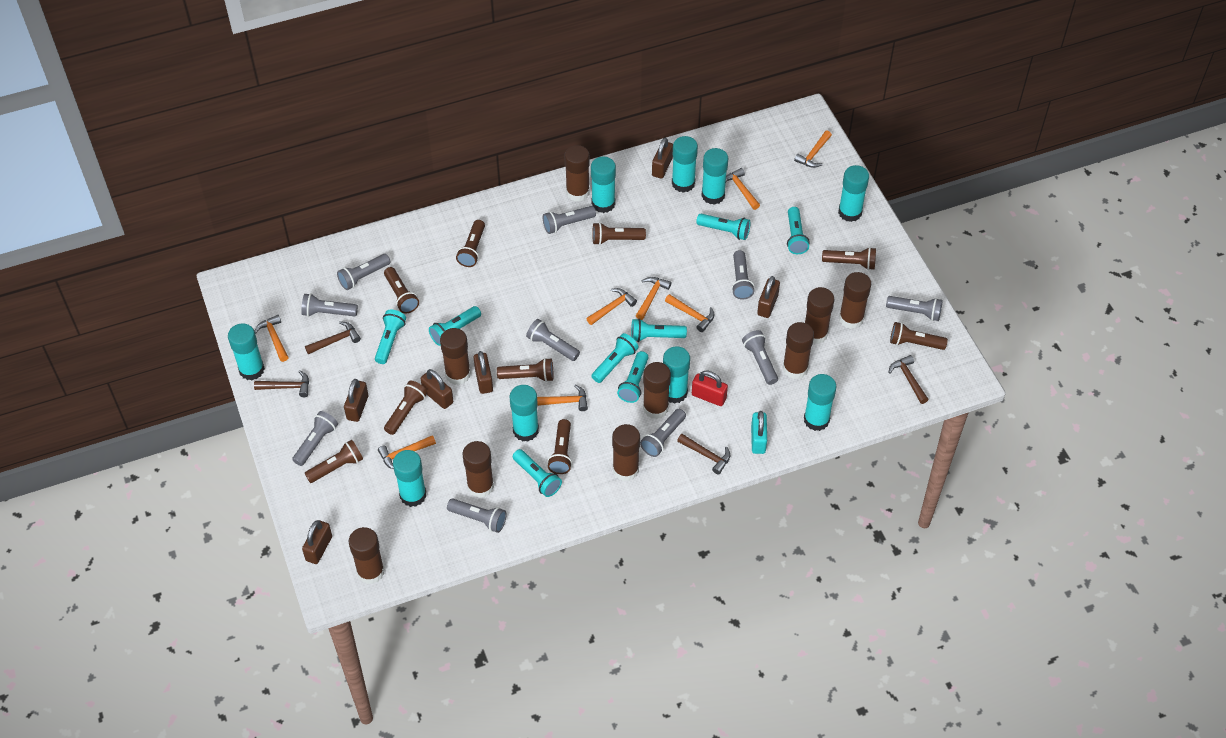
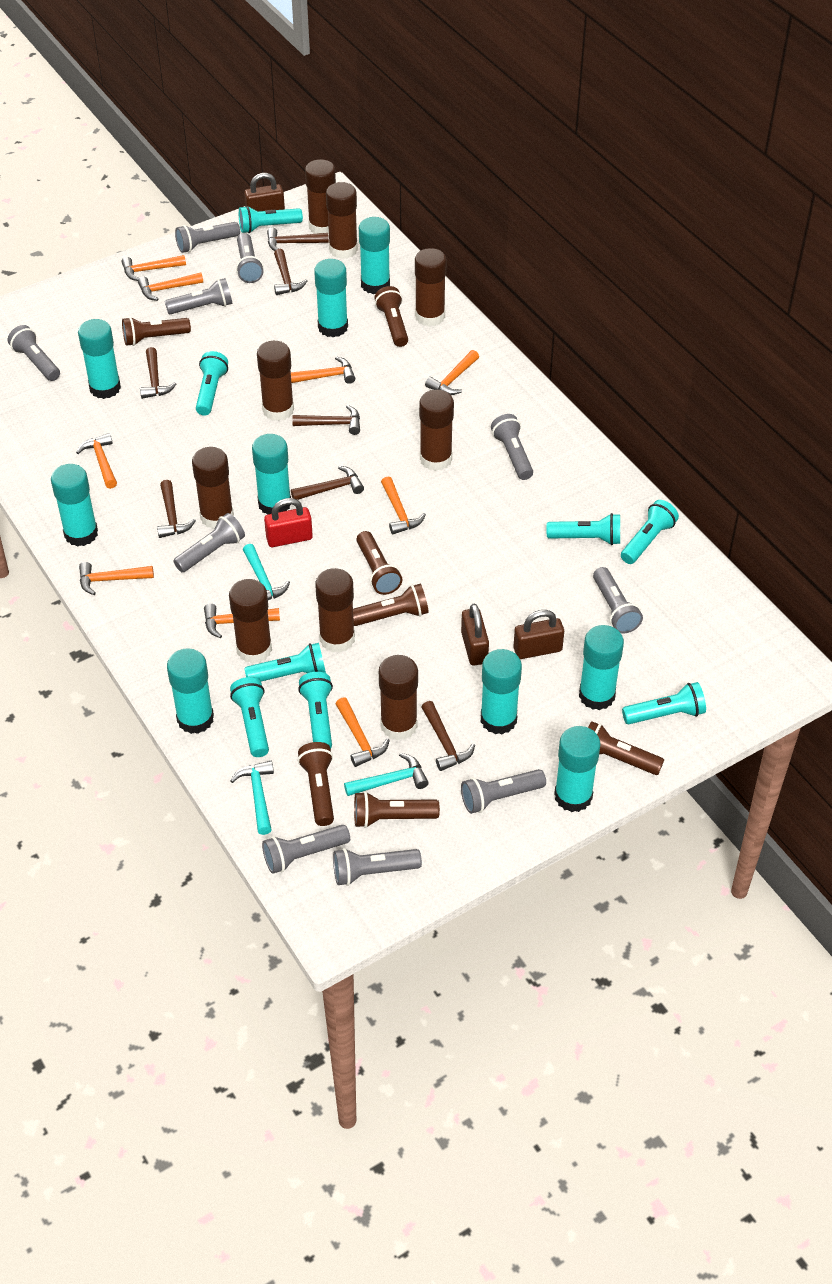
brown flashlight: [304,440,363,483] [384,267,419,314] [384,381,428,435] [456,220,485,267] [497,358,553,382] [547,419,572,474] [592,222,646,245] [822,247,876,270] [890,322,948,350] = 9 -> [122,317,191,346] [298,742,334,826] [353,584,429,626] [354,791,440,828] [357,531,402,595] [374,286,408,347] [588,721,664,775] = 7
brown hammer: [254,370,309,397] [305,321,361,354] [677,434,731,475] [888,355,929,404] = 4 -> [140,347,176,399] [157,480,196,538] [267,227,329,251] [274,249,307,295] [291,466,364,500] [292,405,360,435] [421,701,475,771] = 7
brown padlock: [302,520,332,564] [344,379,368,422] [421,369,453,409] [473,351,493,394] [652,138,673,179] [757,276,780,318] = 6 -> [244,173,285,211] [461,604,489,666] [513,610,564,659] = 3
orange hammer: [255,315,289,362] [378,435,436,469] [537,384,588,411] [586,288,637,325] [636,277,671,320] [665,294,715,332] [726,168,760,210] [794,130,832,168] = 8 -> [76,433,117,489] [79,562,154,595] [121,255,186,281] [138,273,203,301] [204,604,280,638] [291,356,355,384] [335,697,390,767] [381,476,426,534] [425,350,479,395] = 9
turquoise hammer: none = 0 -> [230,761,274,835] [243,544,290,600] [344,753,429,796] = 3
turquoise padlock: [751,411,767,454] = 1 -> none = 0

